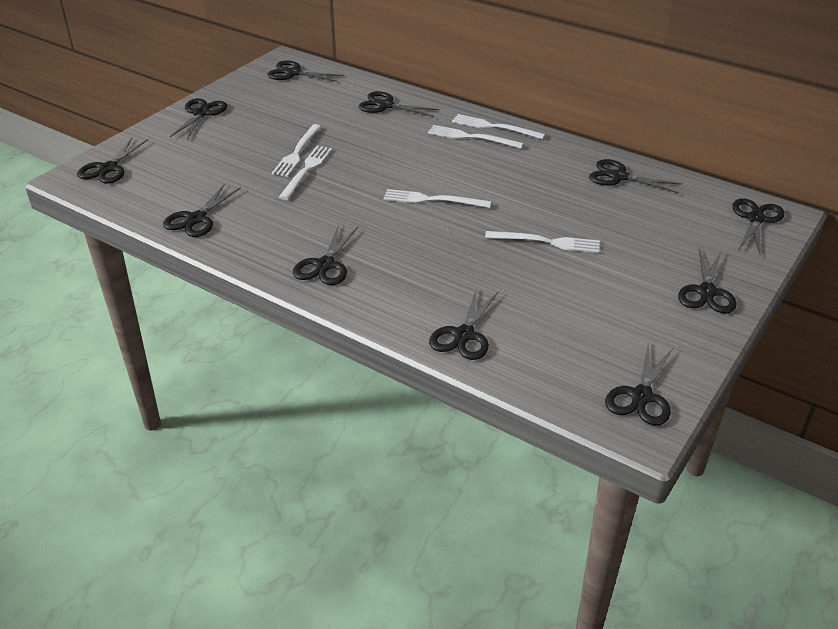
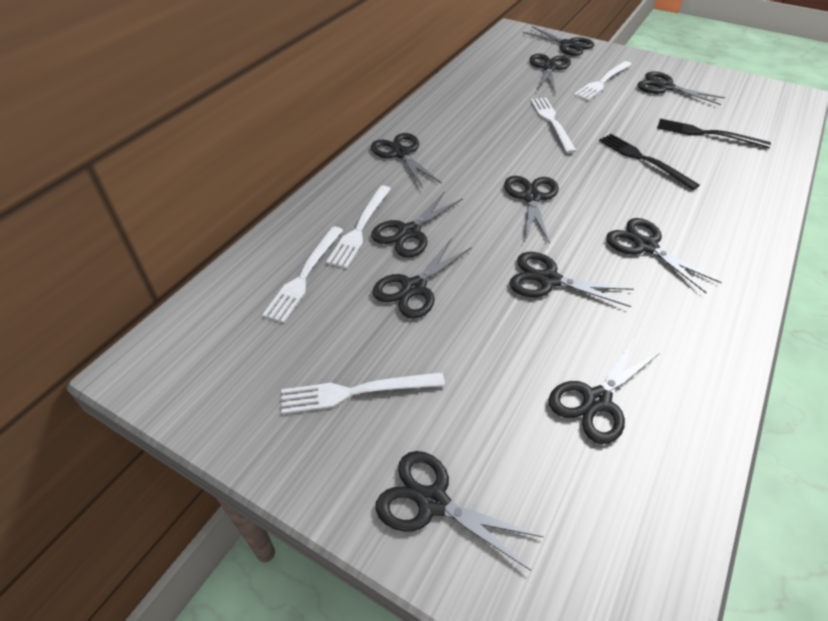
black fork: none = 0 -> [599,134,700,190] [657,119,771,148] = 2
white fork: [272,124,322,177] [279,146,332,200] [383,189,491,208] [428,125,524,149] [452,114,546,140] [485,231,600,253] = 6 -> [262,226,343,323] [281,372,445,414] [326,185,391,268] [530,98,576,153] [574,61,632,100] = 5

